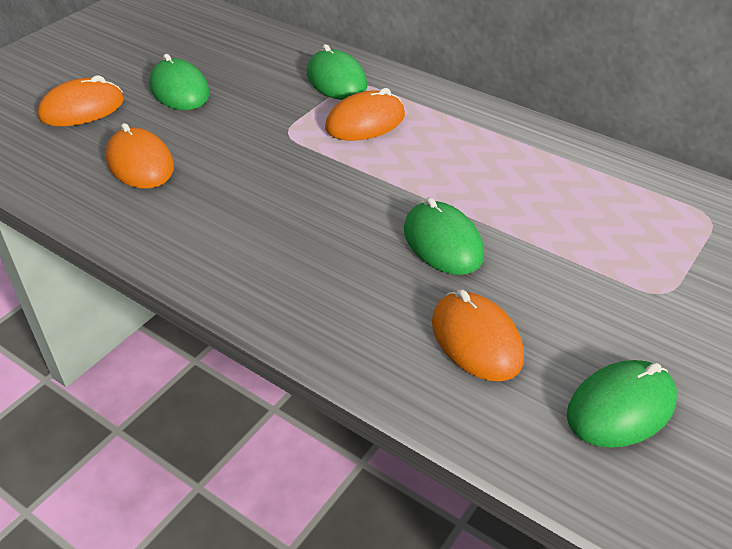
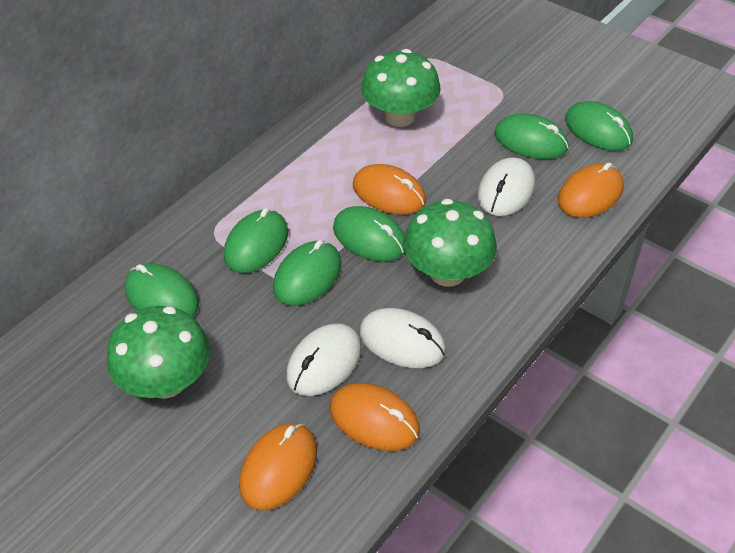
green mouse: [149,54,210,110] [307,44,367,100] [404,197,484,275] [567,360,677,448] = 4 -> [125,264,199,317] [224,208,288,273] [273,240,341,306] [333,206,405,262] [494,114,569,159] [565,101,633,151] = 6
green mushroom: none = 0 -> [107,306,210,399] [361,49,441,127] [403,199,497,287] = 3
white mouse: none = 0 -> [286,323,361,396] [360,308,446,368] [478,157,535,216] = 3

